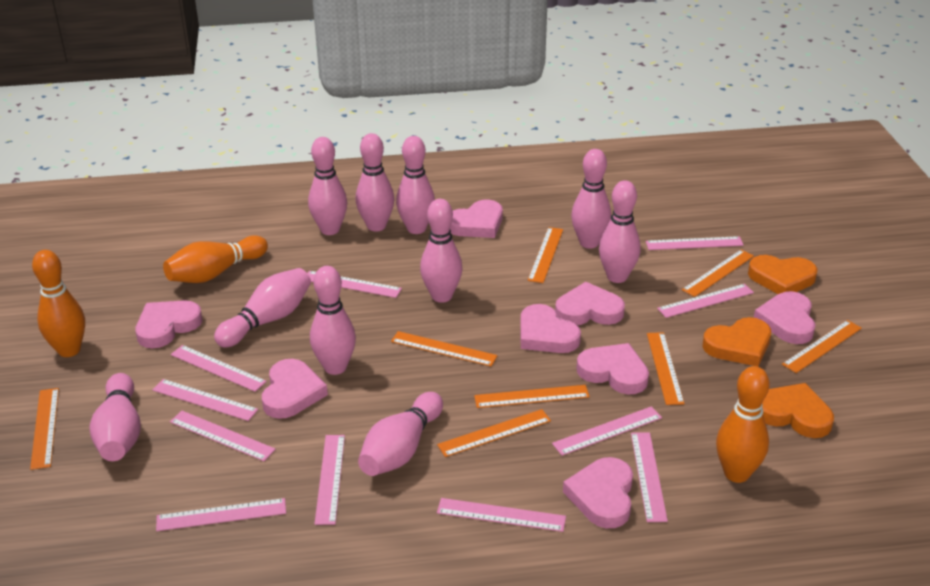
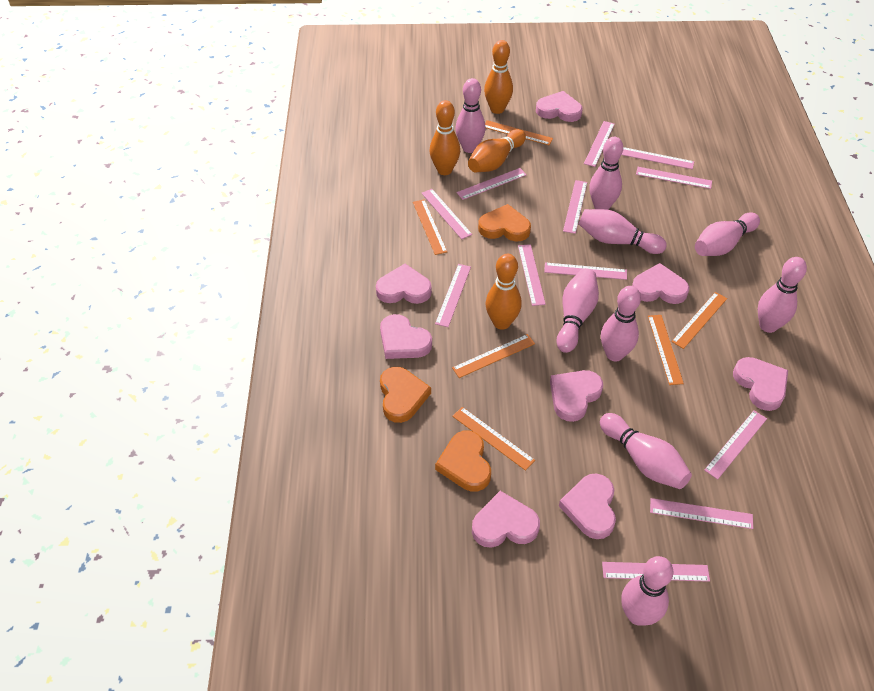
orange bowling pin: [32,250,85,357] [163,235,268,283] [716,366,770,483] = 3 -> [430,100,460,175] [468,129,526,172] [484,40,513,114] [486,254,522,330] = 4
orange ruler: [30,388,59,470] [391,331,498,366] [437,409,551,457] [474,385,590,408] [528,227,563,283] [647,332,685,405] [682,249,754,297] [782,320,862,373] = 8 -> [413,199,447,255] [452,334,535,378] [452,407,535,471] [485,120,553,145] [648,315,684,385] [671,292,727,349] = 6
pink bowling pin: [89,373,141,461] [214,268,311,348] [308,137,347,235] [310,266,356,375] [356,133,394,232] [358,392,443,476] [396,136,435,234] [420,199,462,303] [571,149,611,249] [599,180,641,283] = 10 -> [455,78,486,153] [556,268,599,353] [579,209,667,254] [589,137,623,210] [600,413,692,489] [601,286,641,361] [621,556,674,626] [695,212,760,256] [758,257,807,333] = 9
pink ruler: [152,379,258,421] [156,498,286,531] [170,411,276,461] [171,345,267,392] [307,271,402,298] [315,435,345,525] [437,498,566,532] [552,406,662,456] [631,432,668,522] [646,236,744,250] [657,284,754,318] = 11 -> [422,189,472,239] [435,264,471,327] [457,168,527,200] [518,244,546,306] [544,262,627,280] [563,180,587,234] [584,121,615,167] [602,562,710,582] [622,147,694,169] [636,167,712,189] [650,498,753,529] [704,410,767,480] = 12

